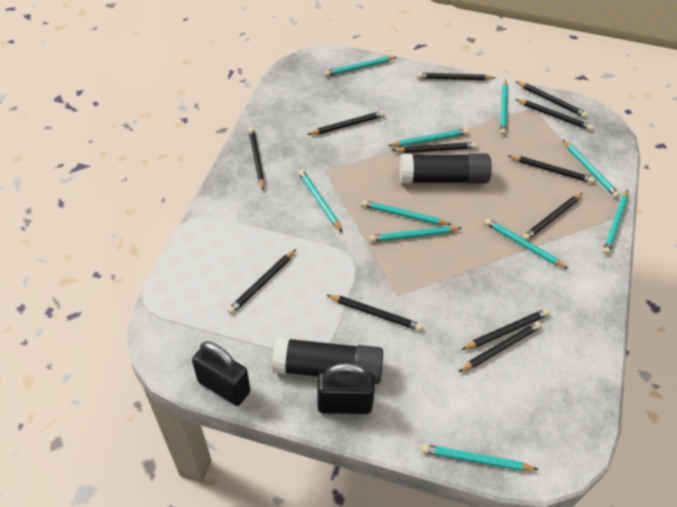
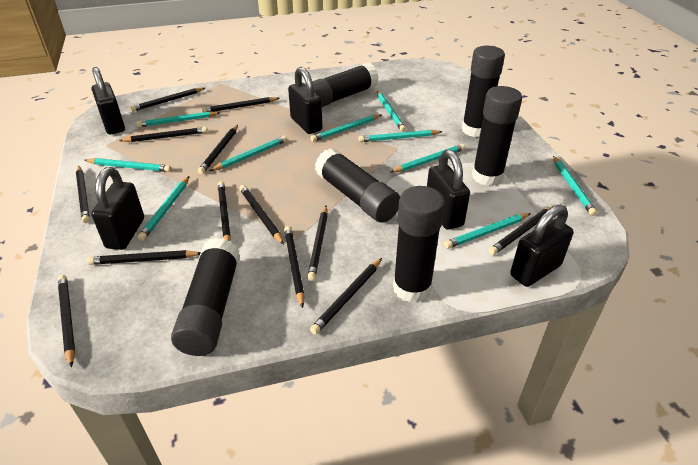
black glue stick: [272,337,383,384] [400,154,492,184] = 2 -> [171,238,240,356] [312,63,379,107] [315,148,400,223] [393,186,445,303] [462,46,505,138] [472,86,522,186] = 6
black padlock: [192,341,250,406] [317,363,375,414] = 2 -> [91,167,144,250] [92,67,125,134] [288,67,322,134] [427,149,470,230] [510,205,574,287] = 5
black pencil: [227,249,296,314] [248,127,265,191] [307,111,385,135] [327,295,423,331] [392,142,477,153] [417,73,495,80] [458,321,542,372] [461,309,549,350] [508,155,595,183] [515,81,588,118] [515,99,593,131] [522,193,583,240] = 12 -> [58,275,75,368] [76,166,90,223] [87,250,201,265] [119,127,208,142] [130,88,205,112] [198,125,238,174] [201,97,280,112] [218,181,231,241] [239,185,284,245] [284,226,305,308] [307,206,328,281] [310,258,382,334] [489,206,553,255] = 13

